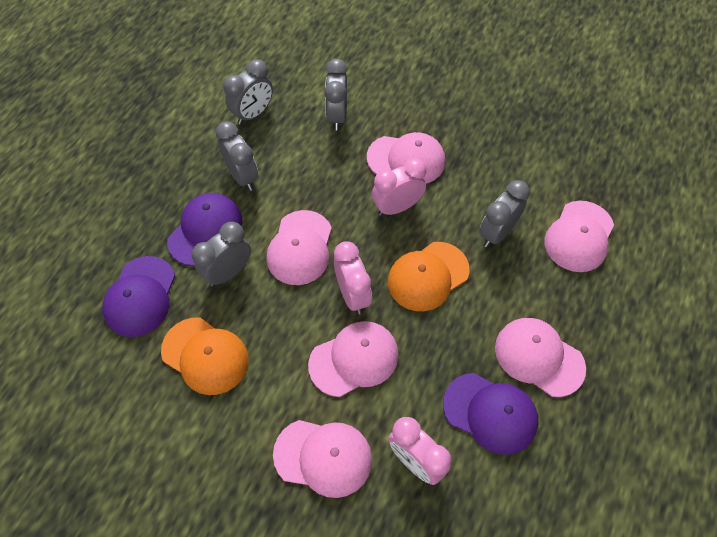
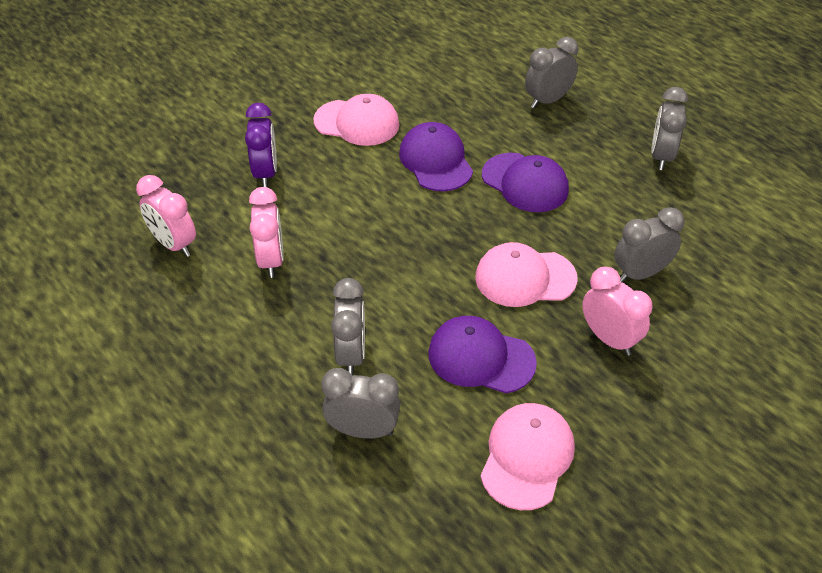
orange cap: [161,317,249,395] [388,242,469,311] = 2 -> none = 0
pink cap: [267,210,332,285] [273,420,372,498] [308,321,399,397] [367,132,445,183] [495,318,586,397] [544,201,614,272] = 6 -> [313,94,399,146] [475,242,577,307] [480,403,575,510] = 3
purple clock: none = 0 -> [245,103,277,187] = 1

